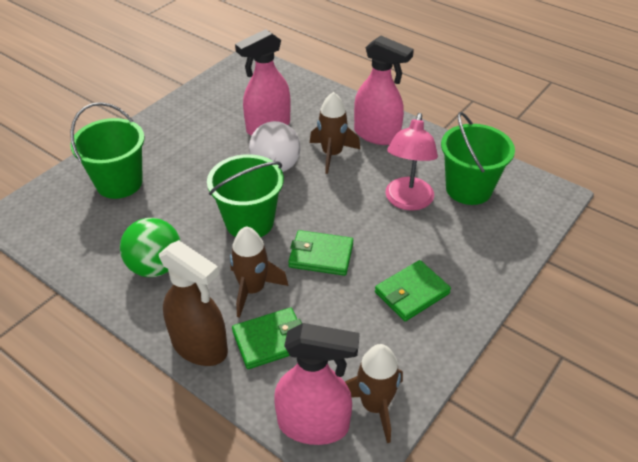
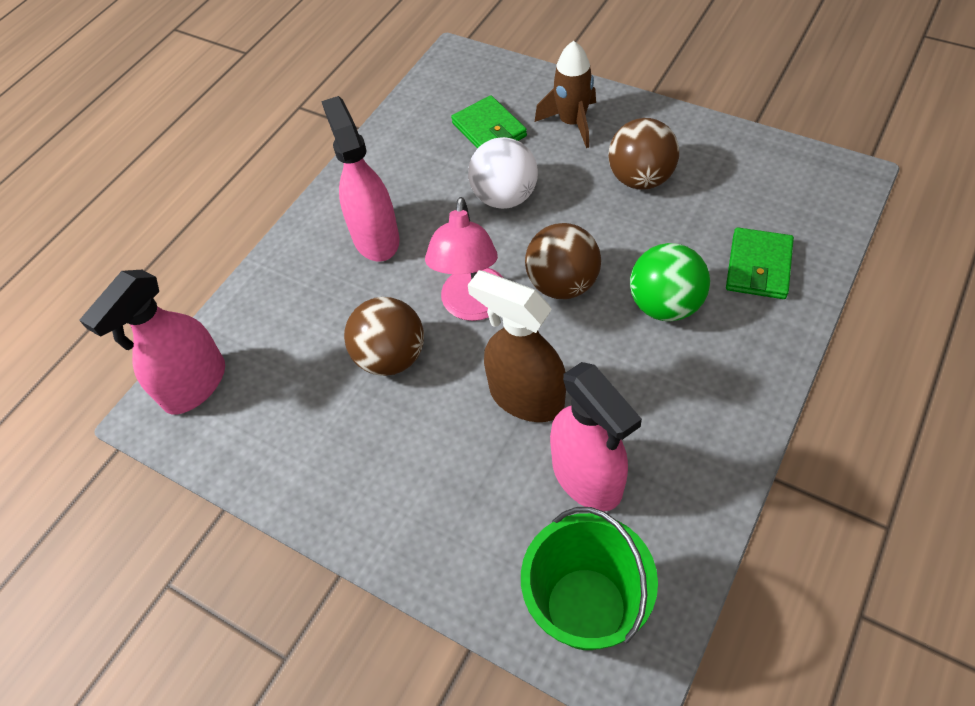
brown ball: none = 0 -> [344,297,424,376] [525,223,601,299] [608,118,679,190] = 3
brown rocket: [230,226,288,318] [310,92,360,174] [345,344,403,443] = 3 -> [535,41,596,148] = 1
green bucket: [70,102,145,199] [207,154,284,237] [441,112,515,205] = 3 -> [521,507,658,650] = 1
green wallet: [232,307,302,369] [288,230,353,276] [375,260,451,321] = 3 -> [451,95,527,149] [726,227,794,299] = 2

